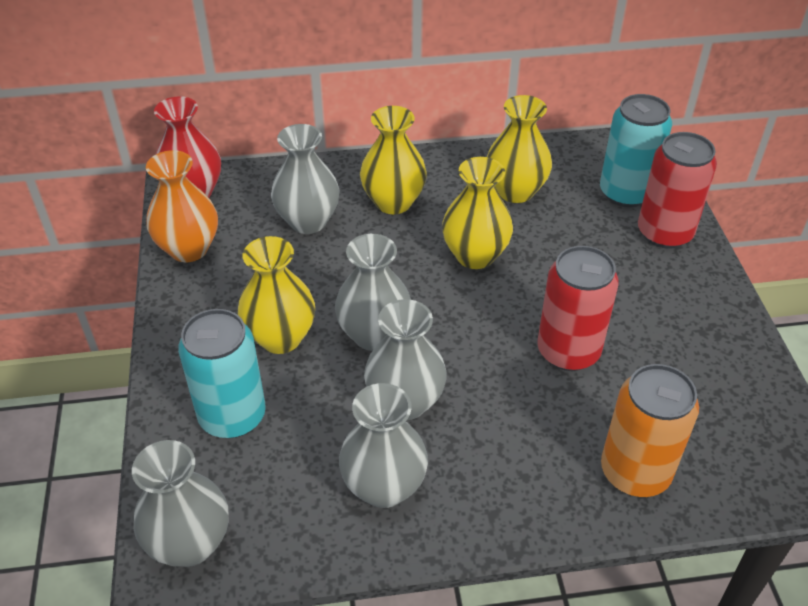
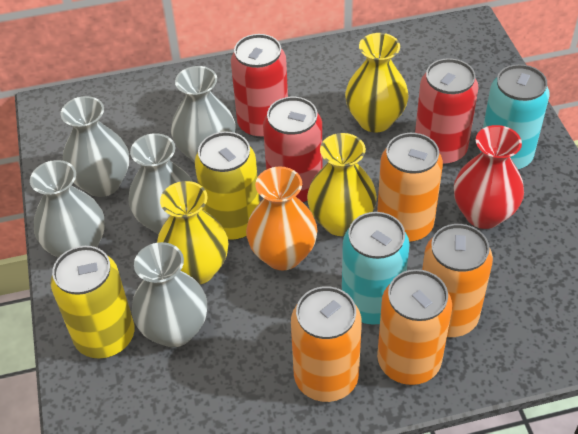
orange can: [601,364,699,497] = 1 -> [291,286,362,402] [377,133,443,242] [377,269,452,385] [422,224,493,337] = 4
red can: [537,246,619,371] [638,132,717,249] = 2 -> [231,34,288,139] [263,97,323,203] [415,58,478,165] = 3
yellow can: none = 0 -> [51,246,135,359] [195,132,260,241] = 2
yellow vase: [238,236,315,354] [360,106,427,214] [442,157,513,269] [487,95,552,203] = 4 -> [157,181,228,285] [307,133,377,236] [345,33,409,132] = 3

